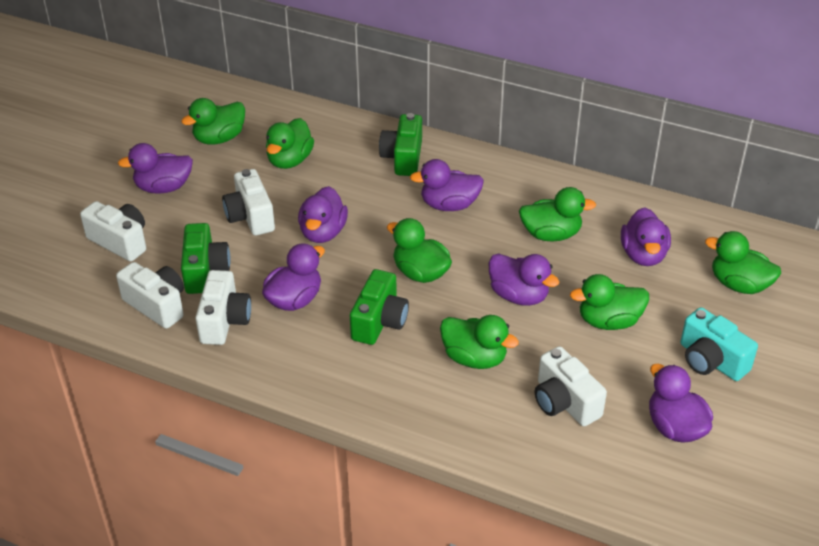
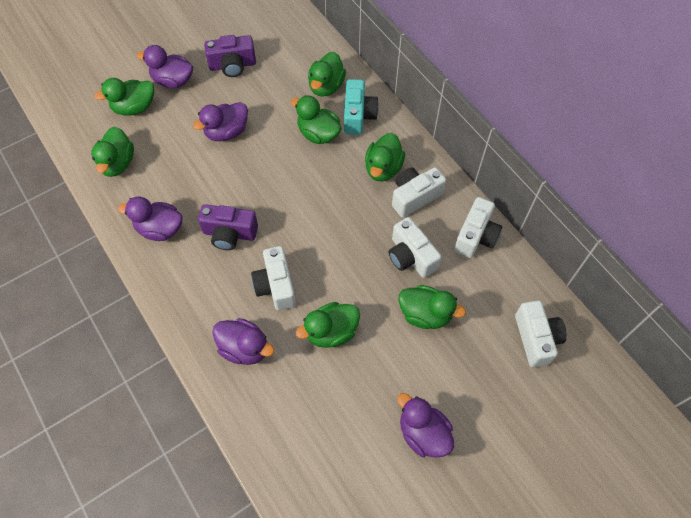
green camera: [181,223,231,294] [350,269,409,345] [379,113,422,176] = 3 -> none = 0
purple camera: none = 0 -> [198,204,258,250] [204,35,256,77] = 2
purple duck: [118,143,193,194] [262,243,325,311] [298,186,348,243] [410,159,484,211] [489,253,559,306] [621,207,671,266] [649,364,713,443] = 7 -> [118,197,183,241] [137,45,193,88] [193,102,248,141] [212,318,274,365] [397,393,454,458] = 5

